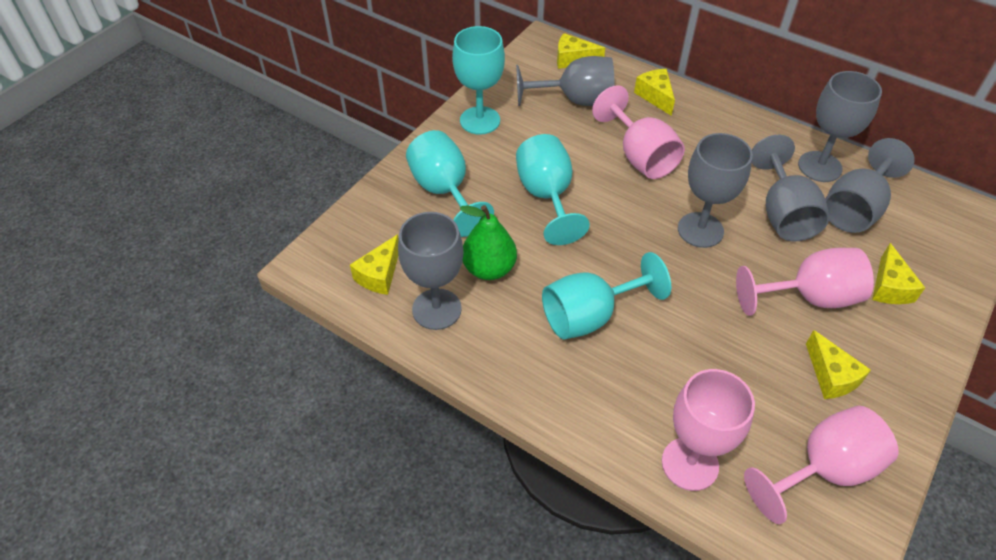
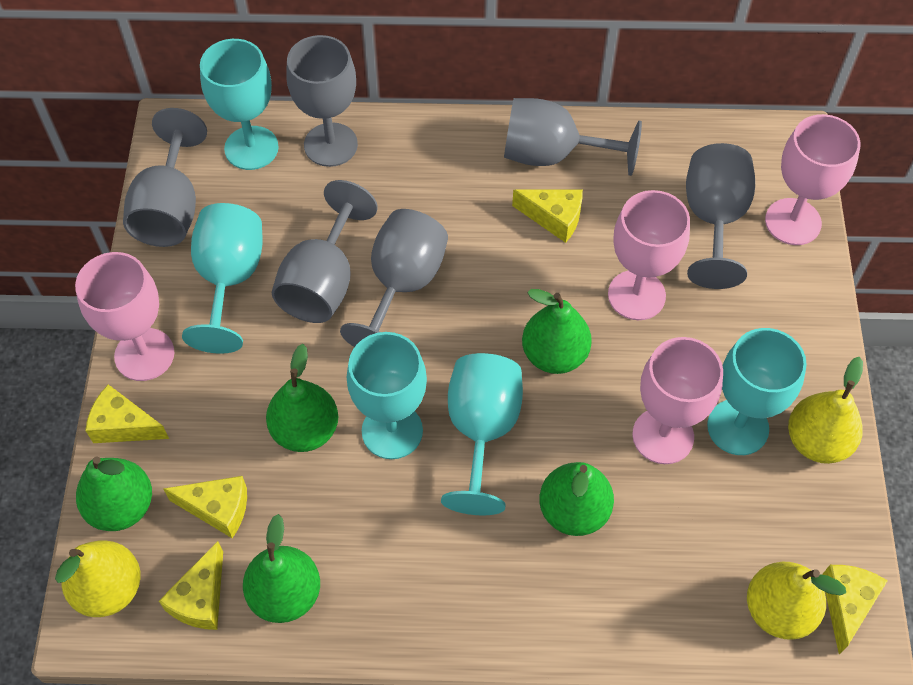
green pear: [459,205,517,280] = 1 -> [76,456,152,531] [243,514,320,623] [266,344,338,452] [522,289,592,374] [539,462,614,536] = 5
turquoise goblet: [406,130,494,237] [452,26,505,134] [516,134,590,245] [542,252,671,339] = 4 -> [182,203,263,354] [200,39,279,170] [347,332,427,459] [441,353,523,515] [707,328,807,455] = 5
yellow pear: none = 0 -> [55,540,141,617] [747,562,846,640] [788,357,863,464] = 3

